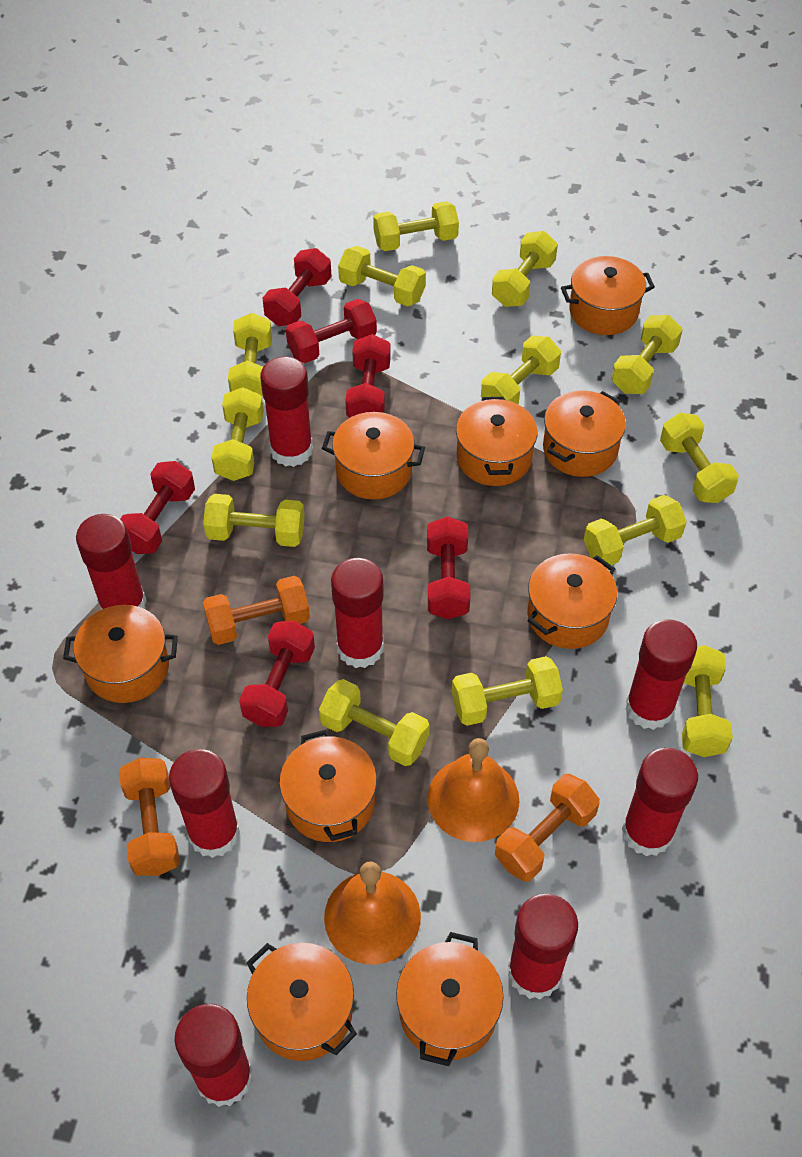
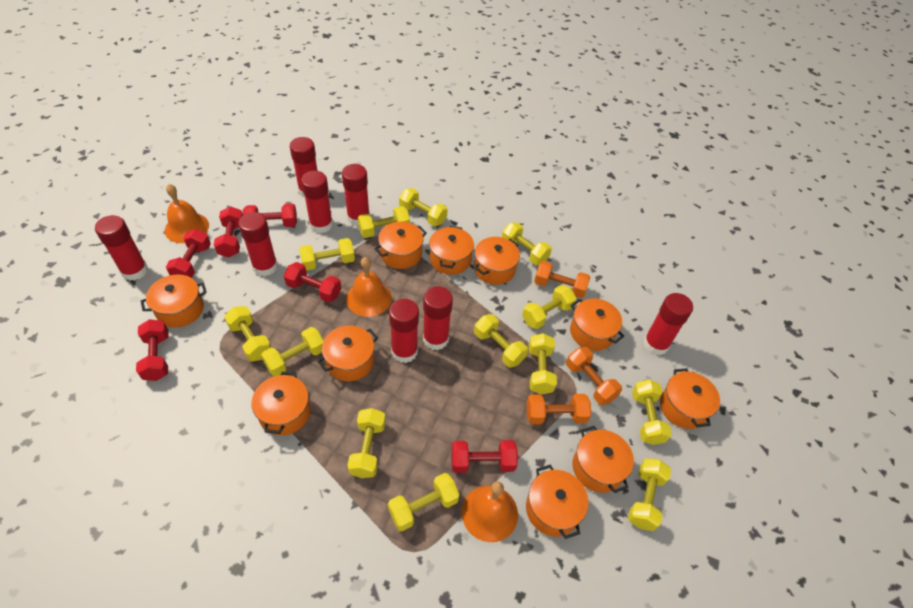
orange bell: [324,862,421,965] [428,738,519,842] = 2 -> [165,184,209,243] [346,257,392,317] [462,481,518,542] = 3
orange pot: [63,605,178,703] [246,943,357,1061] [279,730,377,842] [322,412,425,499] [396,932,504,1066] [456,397,538,486] [527,553,617,649] [543,390,626,477] [561,256,655,335] = 9 -> [141,275,207,328] [251,372,311,435] [317,326,378,381] [374,222,427,269] [429,226,474,275] [474,237,520,285] [526,465,589,539] [570,299,624,351] [573,426,634,493] [660,368,720,429] = 10

